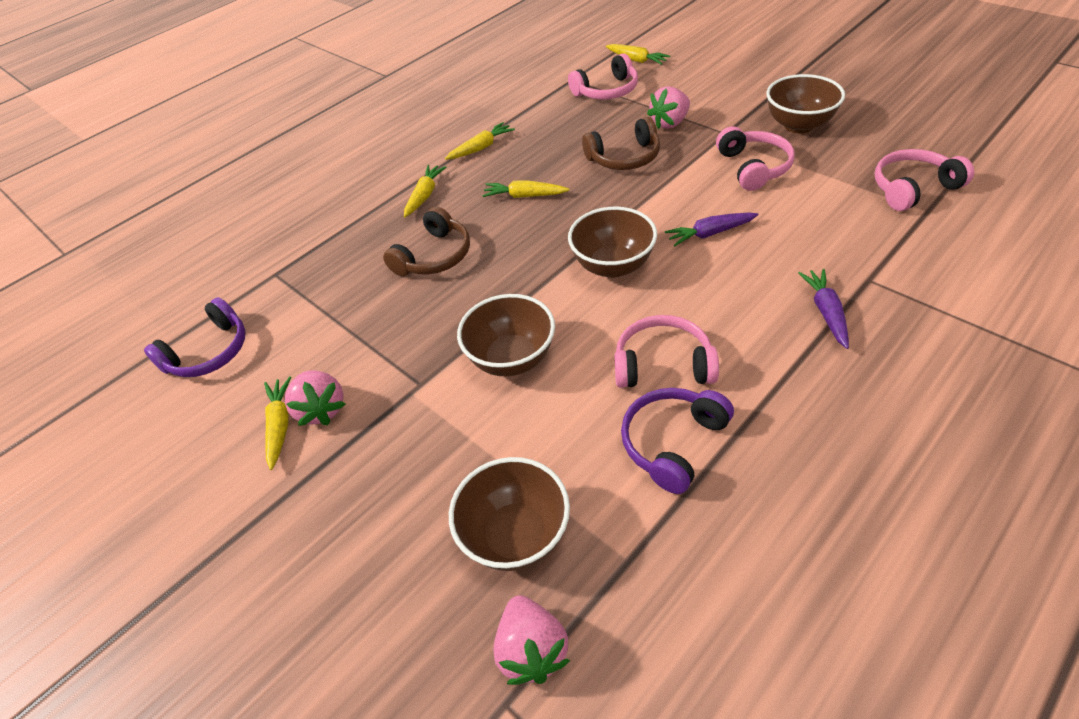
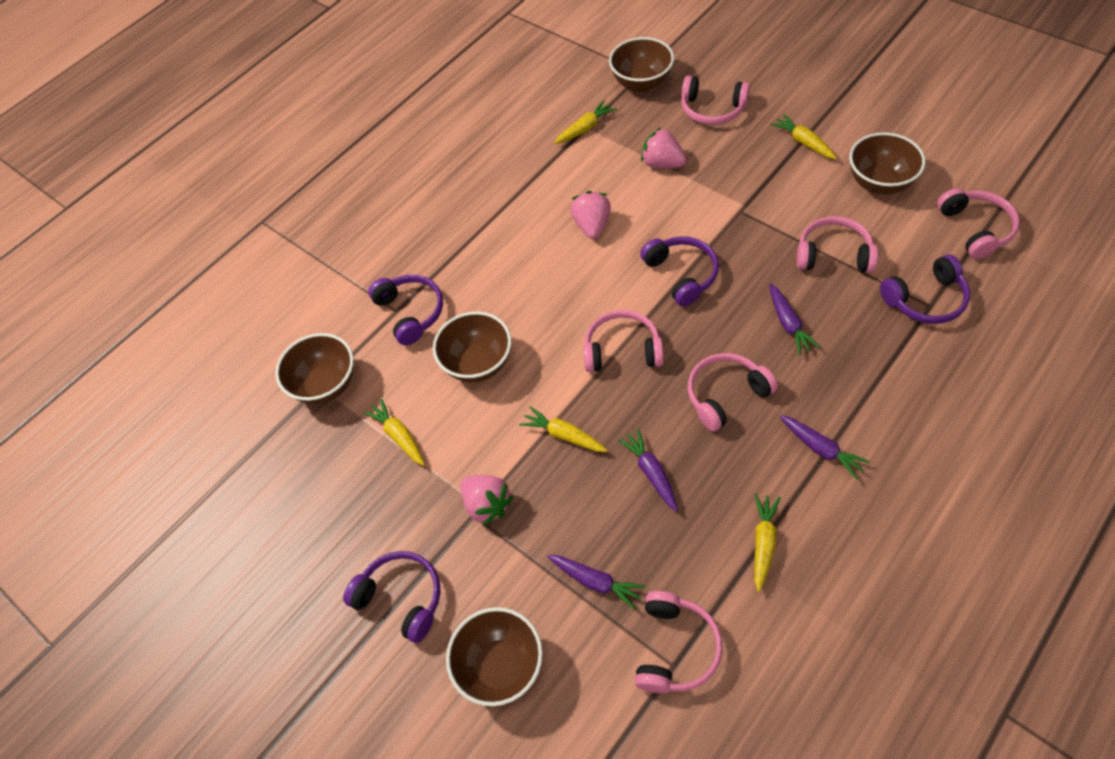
brown bowl: [449,457,570,571] [457,294,555,376] [568,207,657,278] [766,74,845,133] = 4 -> [275,333,354,404] [433,311,511,383] [446,607,543,706] [609,37,674,92] [849,132,926,195] = 5
brown headphones: [383,206,470,276] [582,117,660,170] = 2 -> none = 0
pink headphones: [568,53,638,99] [614,315,719,388] [716,126,795,191] [875,149,974,211] = 4 -> [583,310,664,372] [635,591,723,693] [681,75,750,125] [688,353,778,431] [797,216,878,273] [937,188,1020,259] = 6
purple carrot: [665,213,758,247] [798,269,849,349] = 2 -> [547,555,646,610] [618,429,678,512] [769,283,820,355] [779,415,870,480] = 4
purple headphones: [144,297,245,377] [621,388,734,494] = 2 -> [343,551,441,643] [368,275,443,345] [640,236,719,307] [880,255,970,324] = 4

